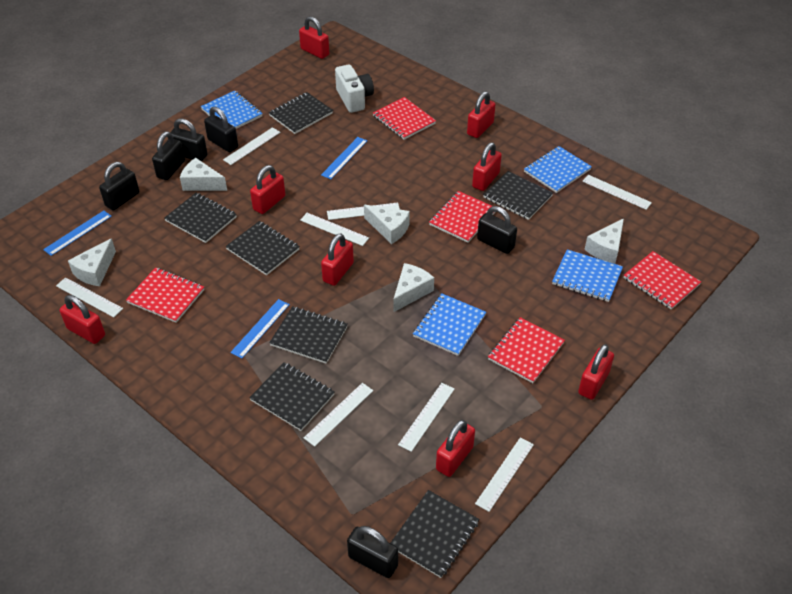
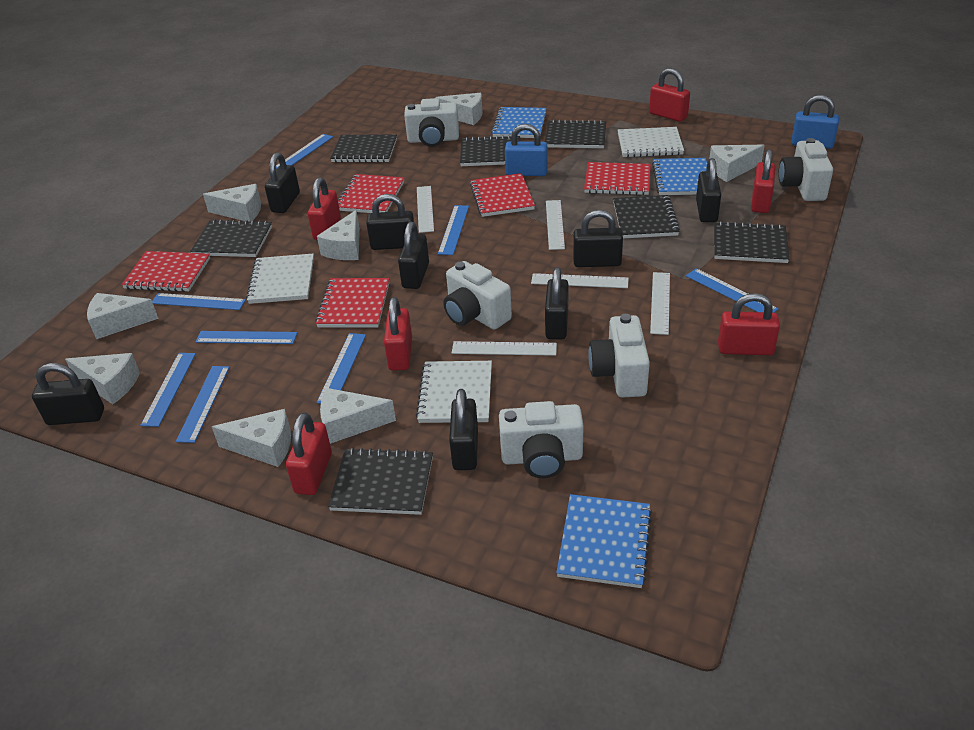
black padlock: [99,162,139,210] [152,131,185,180] [170,118,208,161] [204,107,238,152] [347,526,398,578] [477,206,517,254] = 6 -> [32,363,104,425] [265,152,300,213] [366,194,414,250] [398,222,429,289] [449,389,478,470] [545,267,568,339] [573,210,623,267] [696,158,721,222] = 8
blue notebook: [201,91,263,129] [413,293,486,356] [524,146,592,193] [552,249,623,302] = 4 -> [491,107,546,138] [556,494,652,588] [652,158,707,195] = 3
blue padlock: none = 0 -> [505,124,548,176] [791,95,839,149] = 2
blue ruler: [43,210,112,256] [230,299,290,359] [321,137,367,179] = 3 -> [140,353,196,427] [152,293,246,310] [176,366,230,443] [195,331,297,344] [276,134,333,169] [317,333,366,404] [438,205,469,255] [686,268,778,313] = 8
red padlock: [59,295,105,344] [250,165,285,214] [299,16,329,59] [321,233,354,286] [436,420,475,477] [467,91,496,138] [472,142,502,191] [578,344,614,400] = 8 -> [286,412,332,495] [308,177,341,240] [384,297,412,371] [649,68,690,122] [718,293,780,355] [751,149,775,213] = 6
white camera: [335,64,374,113] = 1 -> [404,98,459,147] [443,261,512,330] [499,401,584,478] [588,314,650,398] [778,138,833,201] = 5
white cheese: [68,238,116,286] [180,158,227,191] [364,205,410,244] [393,263,434,312] [584,218,624,264] = 5 -> [65,353,140,404] [87,293,159,339] [203,184,261,222] [212,409,291,467] [317,210,360,260] [320,388,396,444] [435,93,483,125] [709,145,765,182] = 8
white notebook: none = 0 -> [246,254,314,304] [416,361,492,423] [618,127,684,157] = 3
white ruler: [56,277,123,317] [223,127,280,165] [300,213,369,246] [304,383,373,447] [327,203,400,220] [398,383,454,452] [475,437,534,512] [582,175,652,210] = 8 -> [417,186,434,233] [452,341,557,356] [531,273,629,288] [546,200,565,250] [650,272,670,335] = 5

